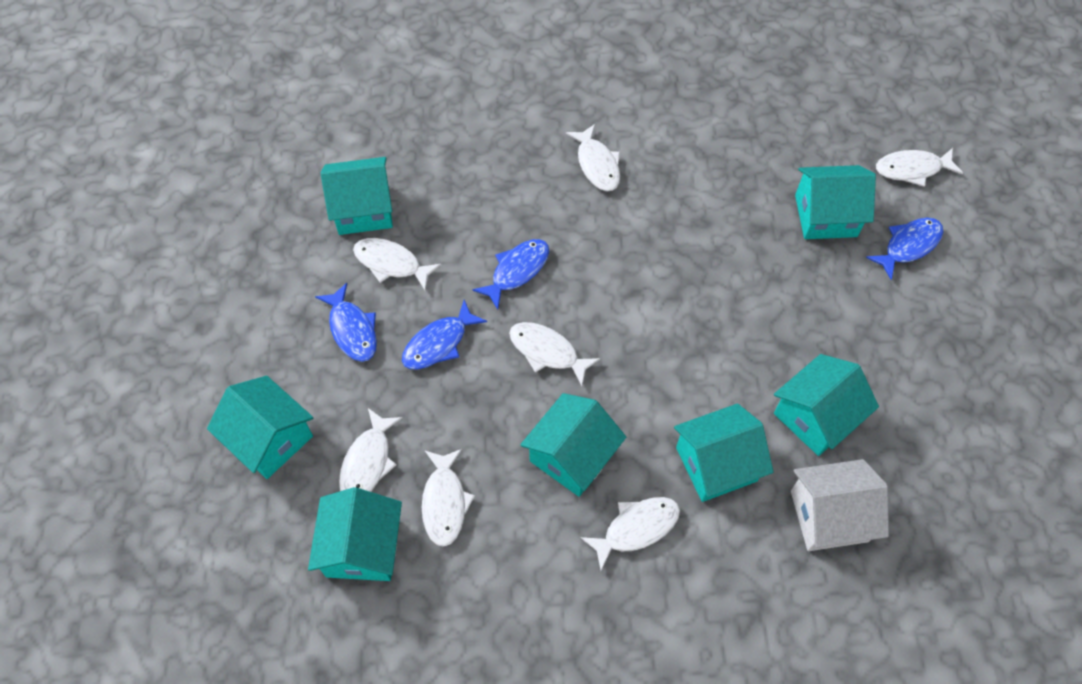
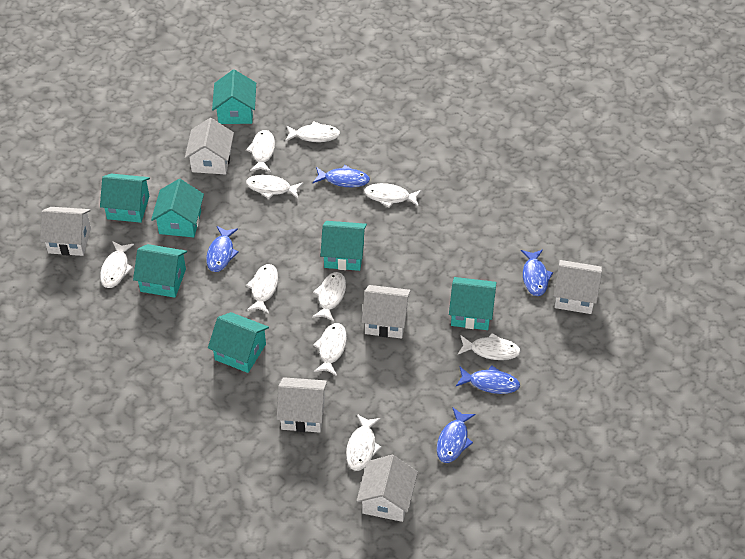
blue fish: [315,283,377,362] [402,300,487,370] [472,239,549,310] [866,218,943,280] = 4 -> [206,226,239,272] [313,165,370,187] [437,407,475,463] [456,365,520,394] [521,249,553,296] = 5
white fish: [339,408,402,492] [353,238,441,291] [422,449,475,547] [509,322,600,386] [566,124,620,191] [581,497,680,570] [876,148,963,187] = 7 -> [100,241,134,288] [246,130,275,172] [246,175,303,199] [246,264,278,313] [285,121,340,142] [312,272,346,322] [313,323,347,376] [346,414,381,471] [364,183,422,208] [458,333,521,360] = 10
white house: [791,459,889,551] = 1 -> [40,207,91,256] [185,118,234,174] [276,377,327,433] [356,455,418,522] [361,285,411,338] [554,260,602,314] = 6

